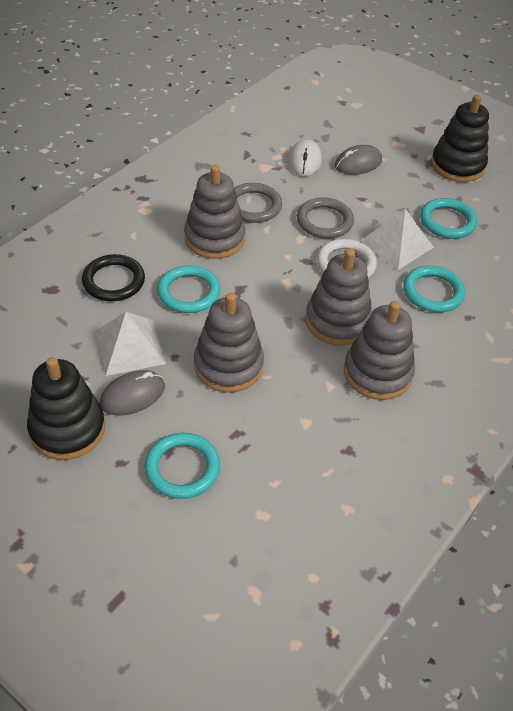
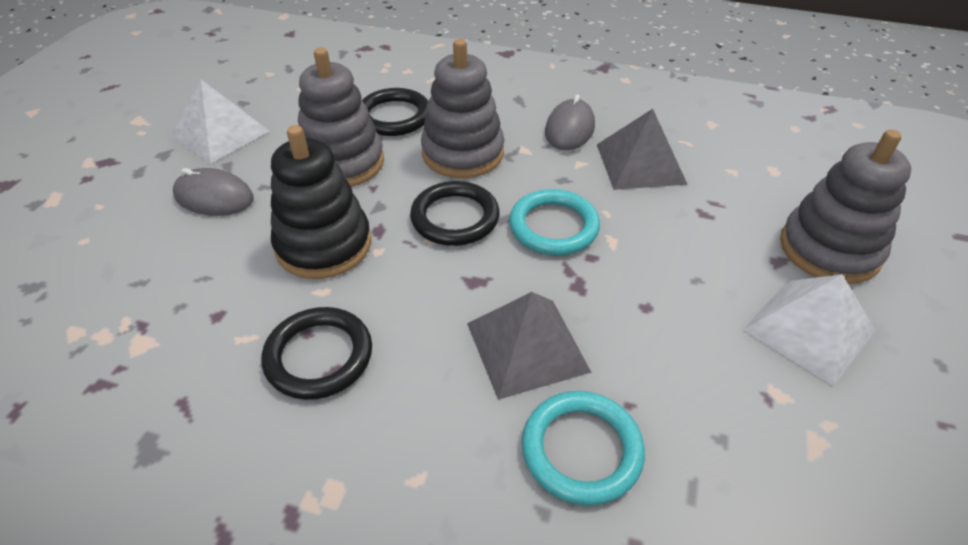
black ring: [82,254,145,301] = 1 -> [261,307,372,400] [362,88,429,136] [410,181,500,246] = 3
black stacking toy: [27,357,105,460] [431,95,489,182] = 2 -> [271,125,372,279] = 1
grey pyramid: none = 0 -> [467,292,591,400] [597,109,688,190] = 2
grey ring: [234,183,282,223] [297,197,354,239] = 2 -> none = 0
grey stacking toy: [184,165,245,259] [194,293,264,393] [305,248,372,346] [344,301,415,400] = 4 -> [298,48,384,187] [421,39,504,178] [780,130,911,284] = 3
turquoise ring: [145,433,220,499] [157,265,220,313] [403,265,465,312] [420,198,477,239] = 4 -> [509,189,600,255] [522,391,645,506] = 2
white mouse: [289,139,322,177] = 1 -> none = 0
white ring: [317,239,377,278] = 1 -> none = 0

